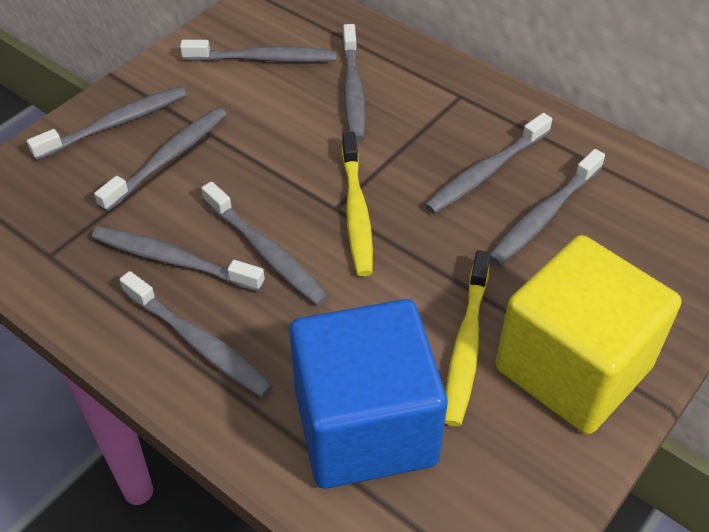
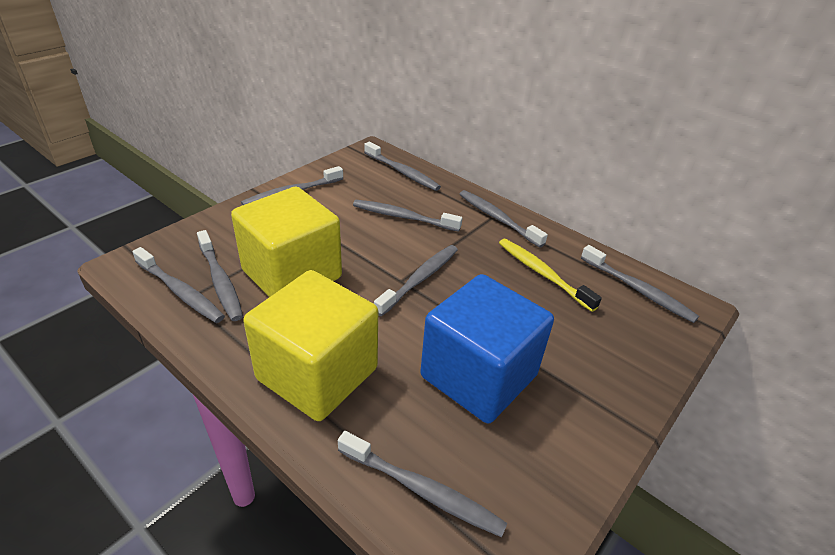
yellow cube: [496,235,681,434] = 1 -> [231,187,342,297] [243,270,378,421] = 2
yellow toothbrush: [341,132,373,276] [445,250,491,426] = 2 -> [499,239,602,312] = 1

